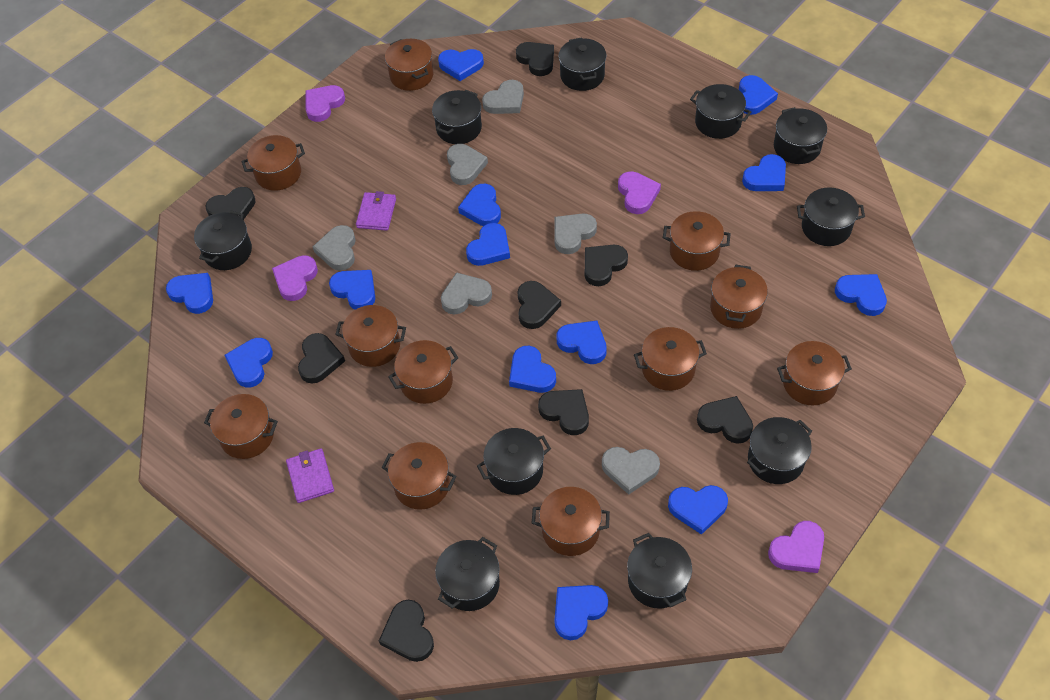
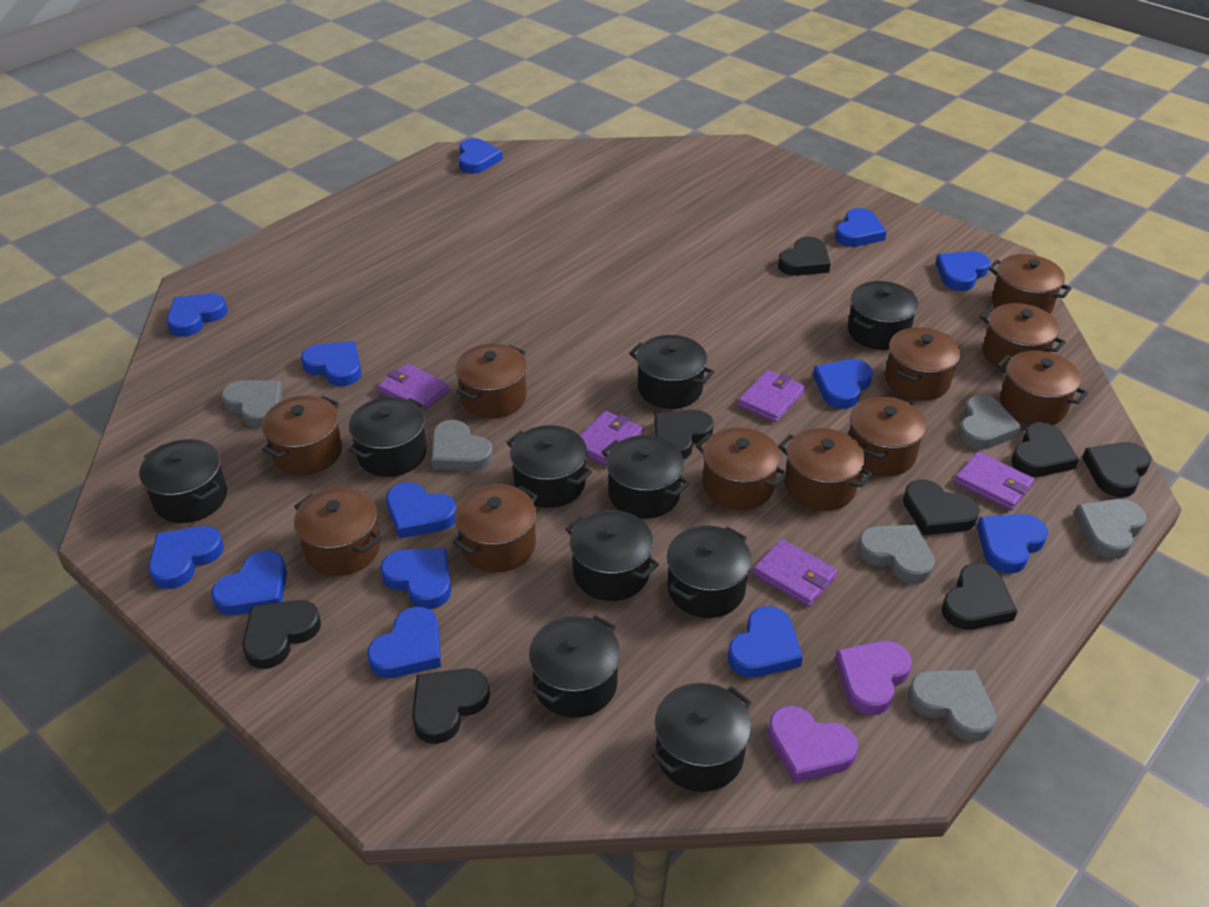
purple heart: [272,255,318,301] [305,85,345,122] [618,171,661,214] [768,521,824,573] = 4 -> [768,706,858,783] [835,641,912,715] = 2
purple wallet: [286,448,334,503] [356,191,396,231] = 2 -> [378,363,450,412] [580,411,643,466] [738,370,805,423] [753,539,838,607] [955,452,1035,511] = 5

